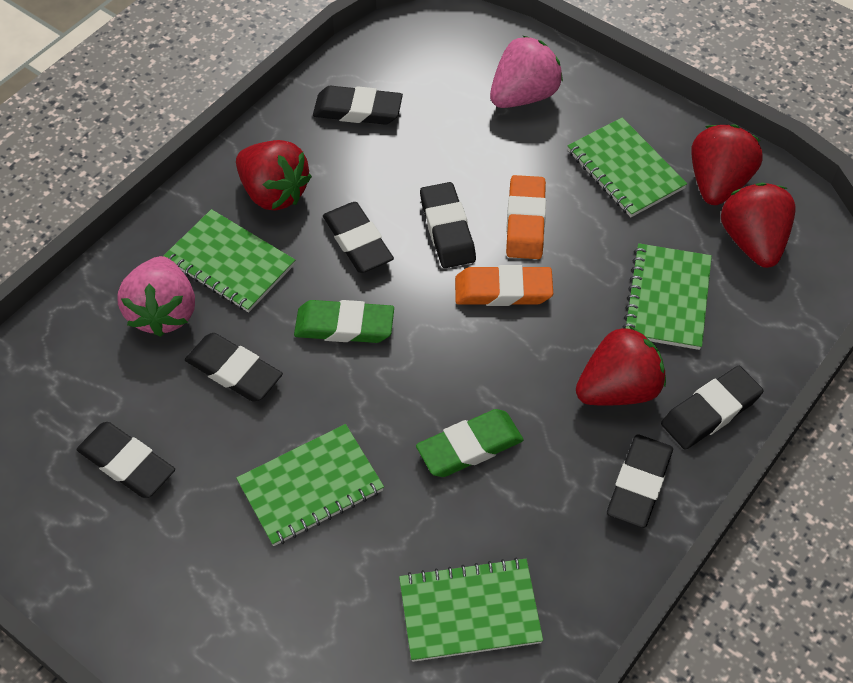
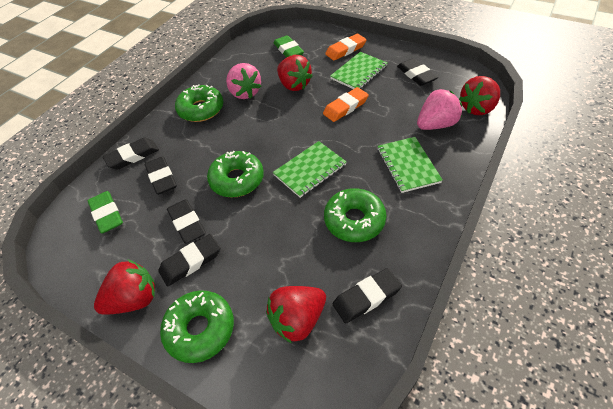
black eraser: [77,422,175,498] [185,333,283,402] [313,86,403,125] [323,202,394,273] [420,182,476,268] [607,434,673,528] [661,366,763,450] = 7 -> [103,138,159,170] [145,156,177,195] [158,234,220,287] [167,199,206,244] [333,268,402,324] [397,58,438,86] = 6
green donut: none = 0 -> [160,290,234,363] [175,84,223,122] [207,151,264,197] [324,188,387,242] = 4
green notebook: [163,209,295,312] [236,424,384,546] [399,557,543,662] [567,118,687,217] [623,243,712,350] = 5 -> [273,141,347,198] [330,52,388,89] [377,137,443,193] = 3

